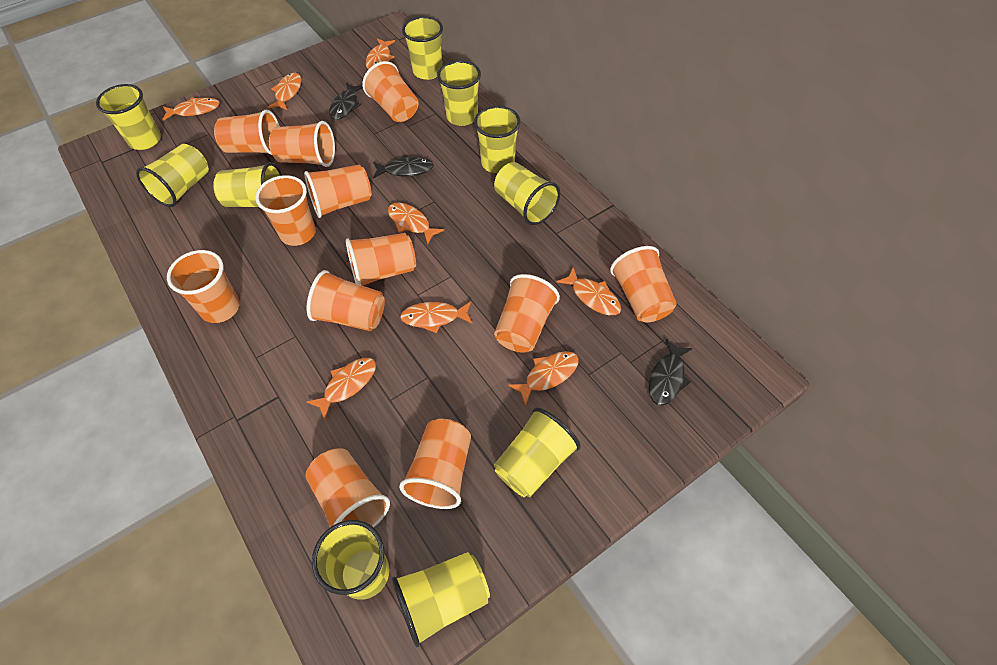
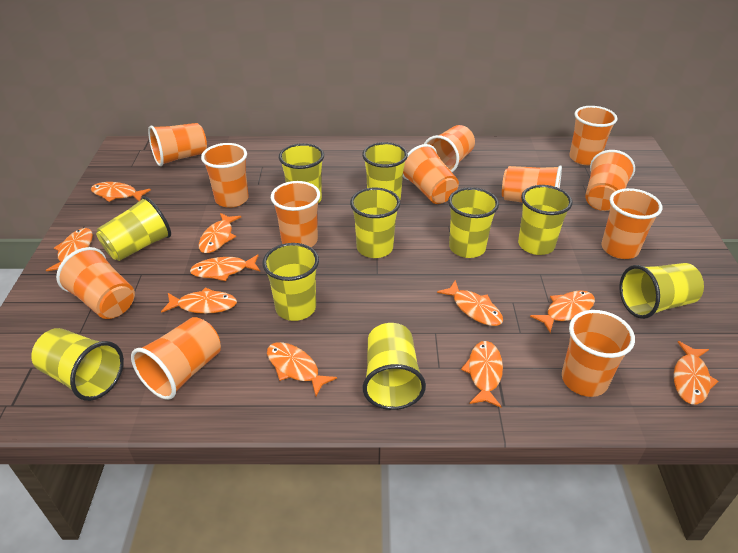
black fish: [329,83,363,120] [373,155,434,179] [649,339,693,406] = 3 -> none = 0
orange fish: [162,97,220,121] [267,73,302,110] [307,358,376,420] [366,39,395,70] [388,203,444,245] [400,301,473,333] [508,351,579,406] [556,268,621,315] = 8 -> [46,228,93,271] [91,182,151,202] [161,287,237,314] [190,254,260,281] [198,213,241,253] [267,342,337,396] [437,280,503,326] [461,341,503,407] [530,290,595,333] [674,341,719,405] = 10

